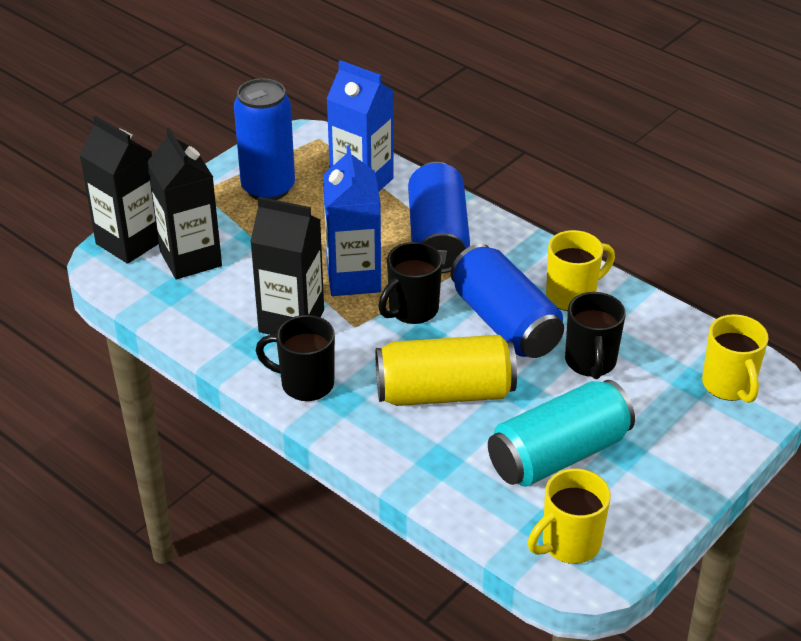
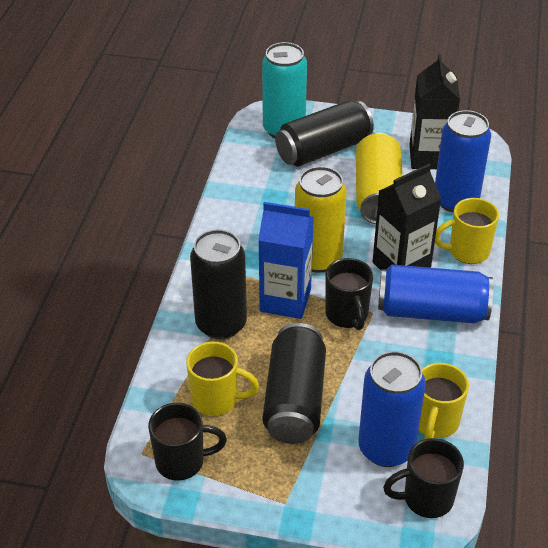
black can: none = 0 -> [190,230,247,339] [262,323,326,444] [275,100,374,167] = 3
black carton: [79,116,159,264] [147,128,222,279] [250,197,324,335] = 3 -> [373,164,442,270] [409,54,460,169] = 2
blue carton: [323,145,381,296] [327,60,393,191] = 2 -> [258,202,314,319] = 1
yellow can: [376,335,517,406] = 1 -> [295,166,347,273] [356,132,403,224] = 2

